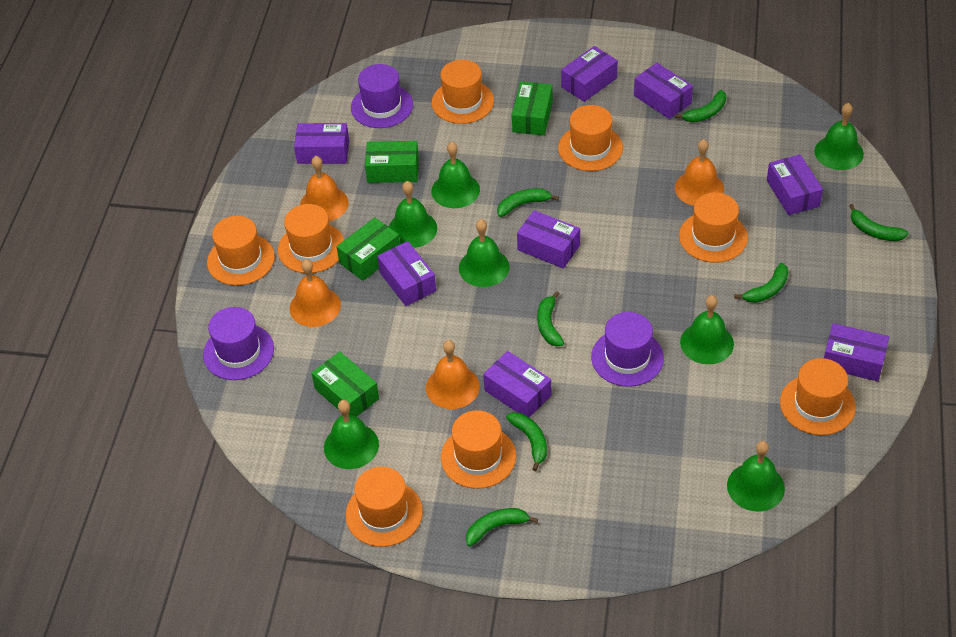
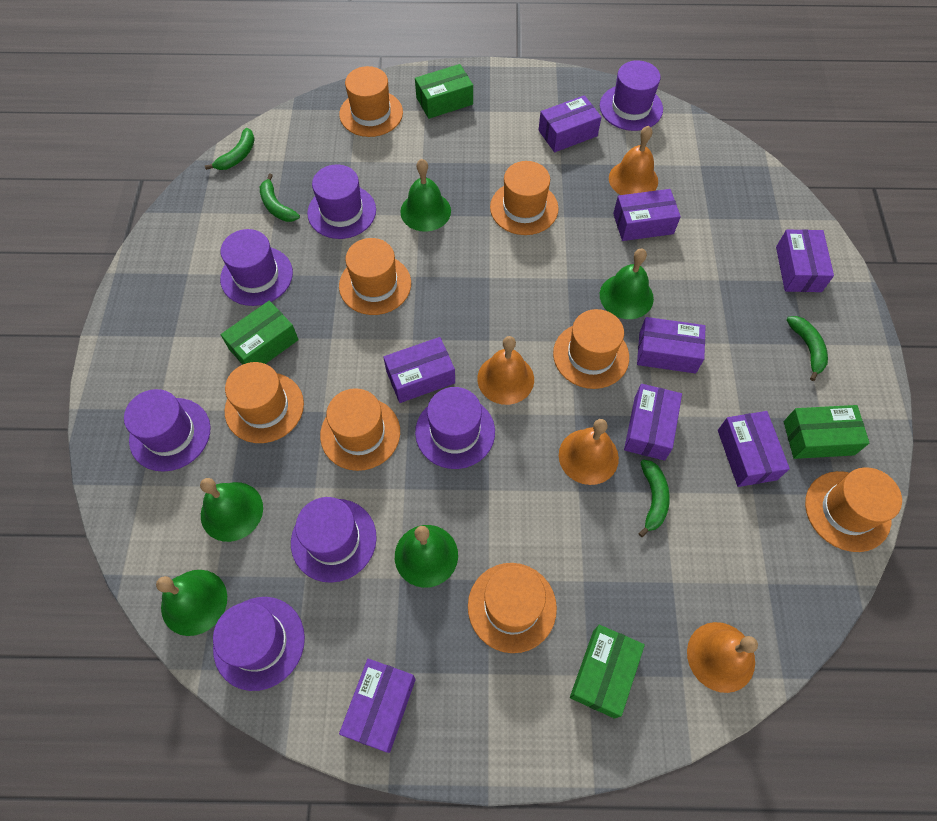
green banana: [466,508,538,547] [497,188,559,217] [506,412,547,471] [537,291,564,346] [675,90,726,122] [734,263,789,303] [849,204,909,241] = 7 -> [205,128,255,170] [260,173,300,222] [638,459,670,537] [787,316,828,381] = 4
green bell: [324,400,379,469] [388,181,437,248] [431,142,480,208] [459,219,509,287] [680,295,734,364] [727,441,785,511] [814,103,864,170] = 7 -> [156,570,227,636] [200,478,263,542] [395,525,458,588] [400,159,451,232] [600,249,654,319] = 5
purple hat: [203,307,274,380] [351,64,413,128] [591,312,664,387] = 3 -> [124,389,211,472] [213,597,305,691] [220,229,293,306] [291,497,377,583] [307,165,376,239] [415,387,495,469] [600,60,663,131] = 7

